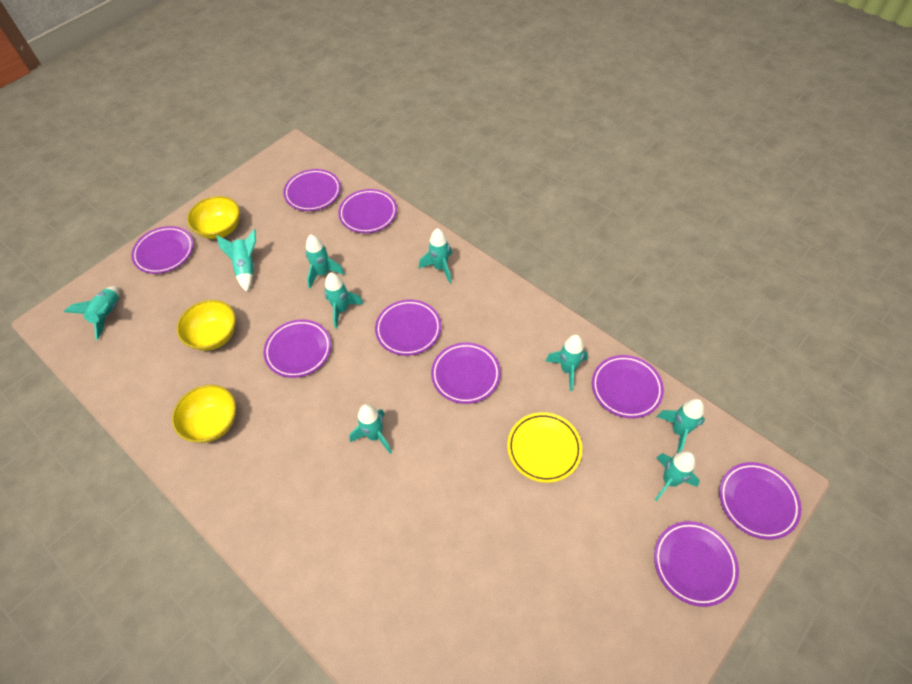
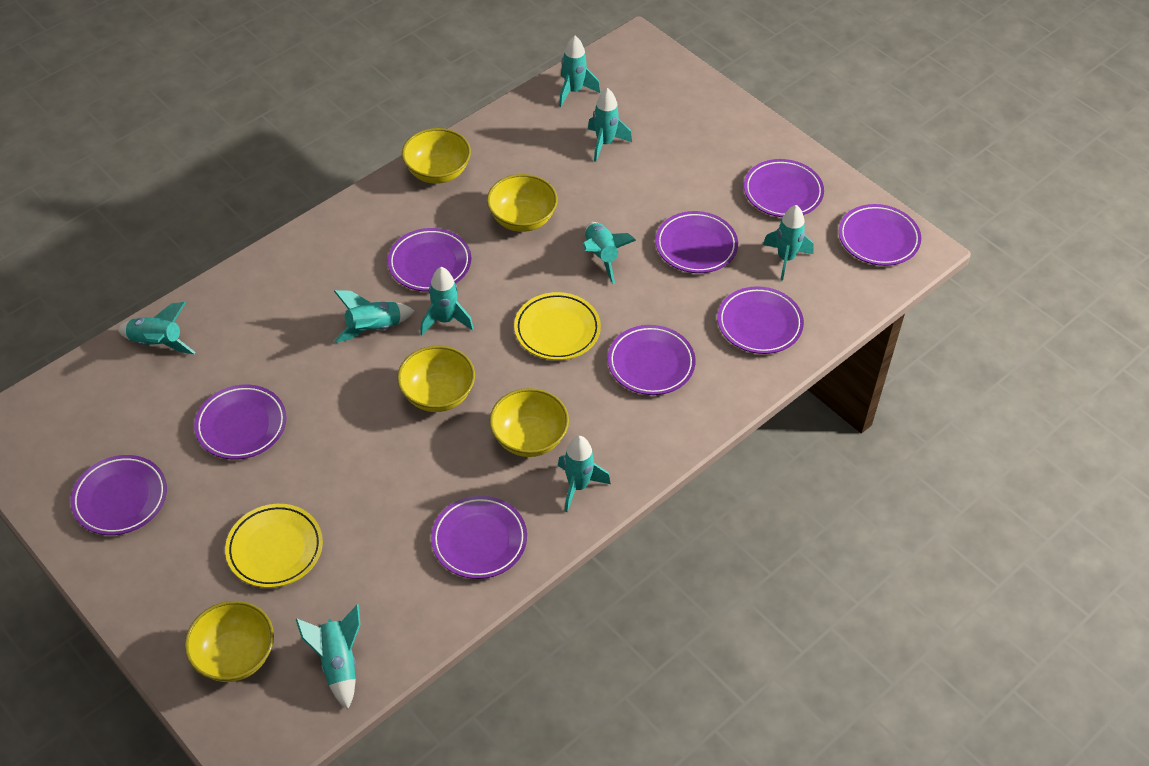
yellow bowl: [172,385,236,443] [177,300,236,351] [187,196,240,239] = 3 -> [185,601,274,682] [397,346,475,412] [402,128,471,184] [487,174,558,232] [489,388,569,457] = 5
yellow plate: [507,412,582,483] = 1 -> [225,504,323,588] [514,292,601,360] = 2

